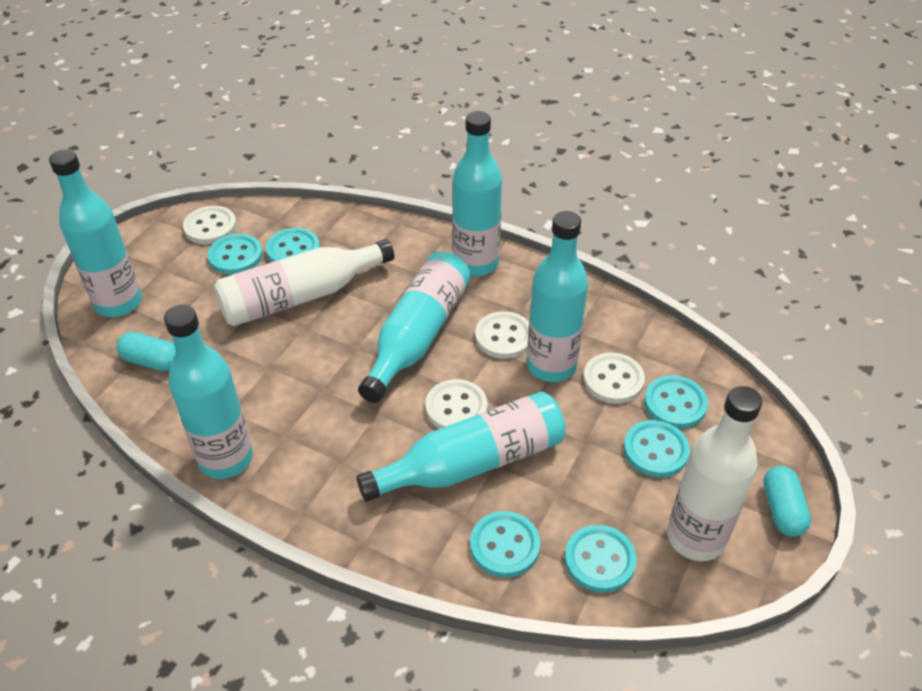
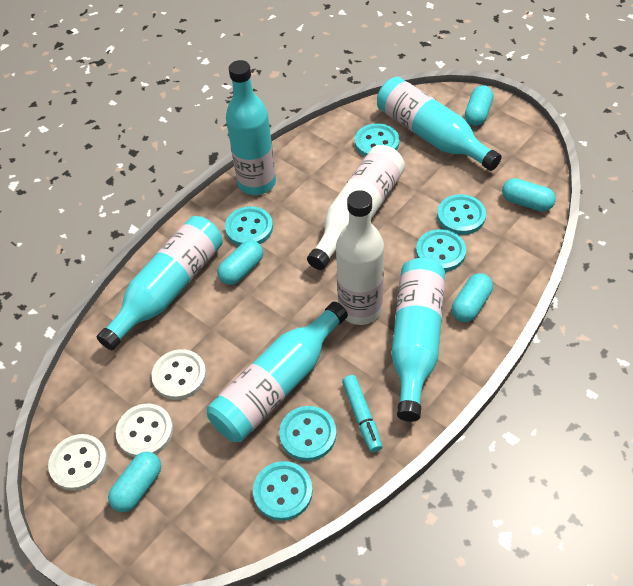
turquoise bottle: [49,149,142,317] [164,305,253,479] [357,392,566,502] [358,251,471,403] [453,111,502,276] [527,211,588,382] = 6 -> [97,216,223,350] [207,302,348,442] [226,60,276,195] [377,77,502,171] [391,258,445,422] = 5
turquoise capsule: [116,332,176,371] [763,466,811,537] = 2 -> [108,452,161,512] [217,240,263,285] [452,273,493,322] [465,85,493,126] [502,178,556,212] = 5
turquoise marker: none = 0 -> [342,375,382,453] = 1
white button: [183,206,237,244] [425,379,487,429] [475,311,529,359] [583,353,645,404] = 4 -> [48,434,108,491] [116,404,173,457] [151,349,206,400] = 3

